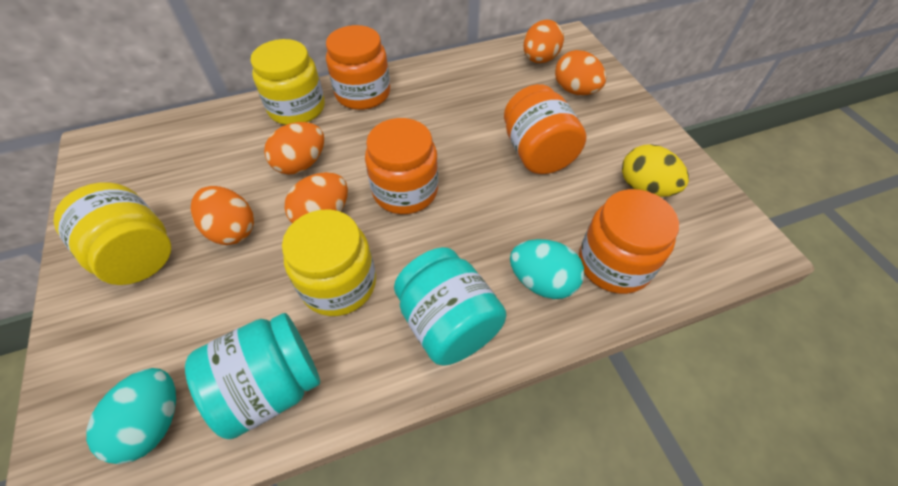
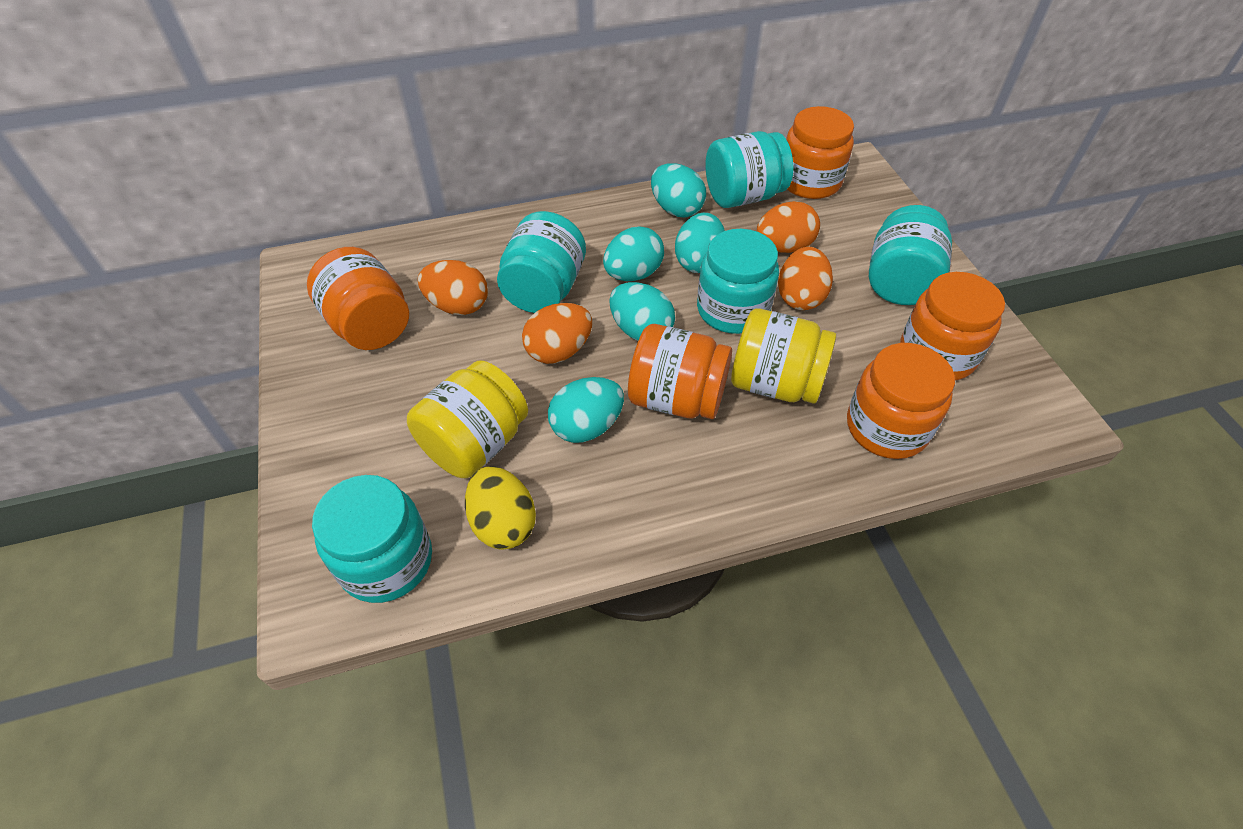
orange egg: [191,186,254,245] [264,122,324,175] [285,172,348,223] [523,19,564,63] [555,50,606,95] = 5 -> [418,260,488,315] [522,303,592,364] [757,201,820,253] [778,247,833,310] = 4
orange jar: [326,25,390,110] [365,118,438,214] [504,84,586,174] [579,189,679,294] = 4 -> [307,247,409,350] [628,324,732,419] [786,106,854,199] [847,343,955,459] [900,272,1005,380] = 5
turquoise egg: [86,368,176,464] [510,239,584,299] = 2 -> [548,377,624,443] [603,226,664,281] [609,282,675,341] [651,163,706,217] [675,213,725,273] = 5
turquoise jar: [185,313,320,439] [394,247,507,366] = 2 -> [312,475,432,603] [497,211,586,313] [697,229,779,334] [706,131,793,208] [869,205,952,305] = 5
yellow jar: [53,182,171,285] [250,39,325,125] [282,209,376,316] = 3 -> [407,360,528,478] [731,308,836,404] = 2

